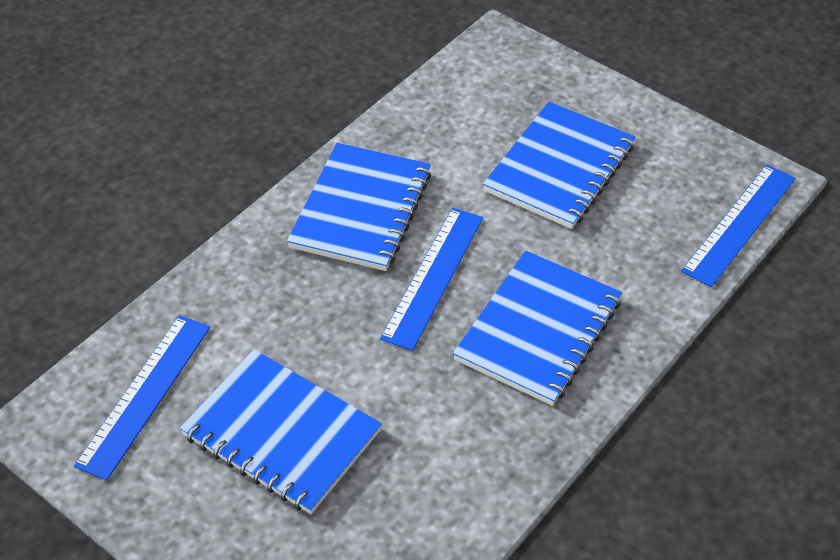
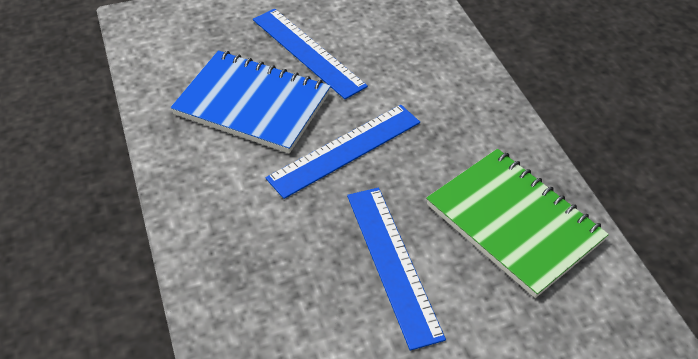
blue notebook: [180,349,382,514] [287,143,431,271] [453,250,622,406] [483,102,636,229] = 4 -> [171,51,331,153] = 1
green notebook: none = 0 -> [426,149,609,298] = 1

